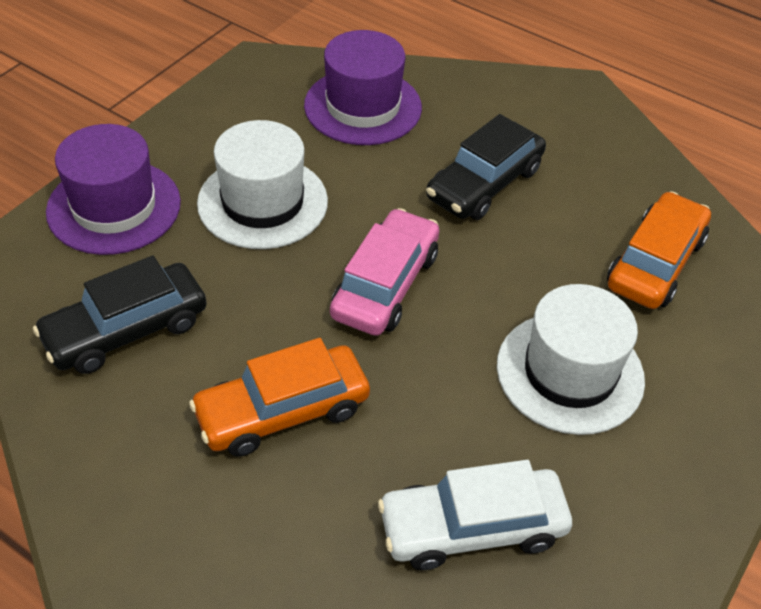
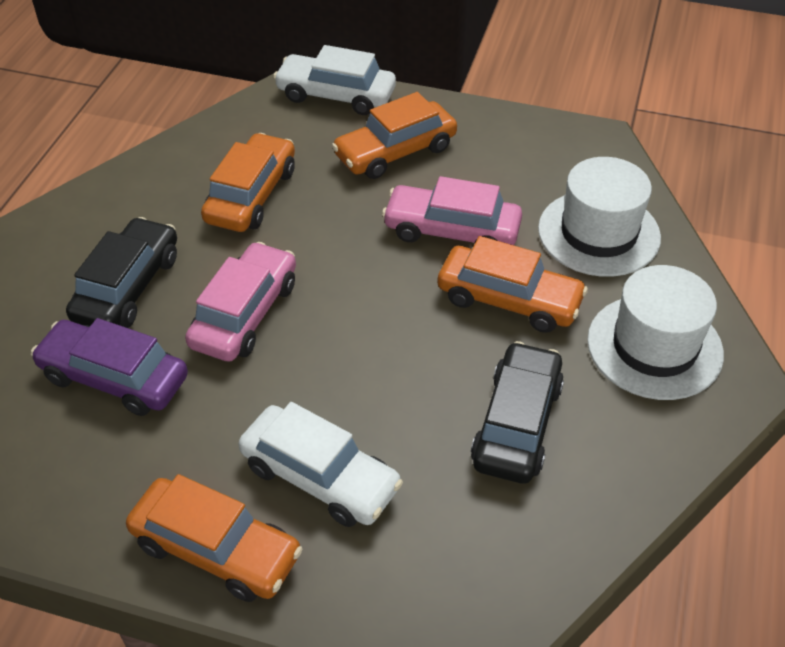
orange car: [189,338,370,457] [607,191,711,309] = 2 -> [126,474,303,602] [201,133,295,232] [332,92,457,179] [437,236,588,333] = 4
pink car: [330,208,439,336] = 1 -> [185,242,296,362] [382,176,522,245] = 2
purple car: none = 0 -> [31,318,188,416] = 1
purple hat: [46,124,181,255] [304,30,422,145] = 2 -> none = 0
white car: [378,460,572,570] = 1 -> [238,402,403,527] [273,45,396,115] = 2

